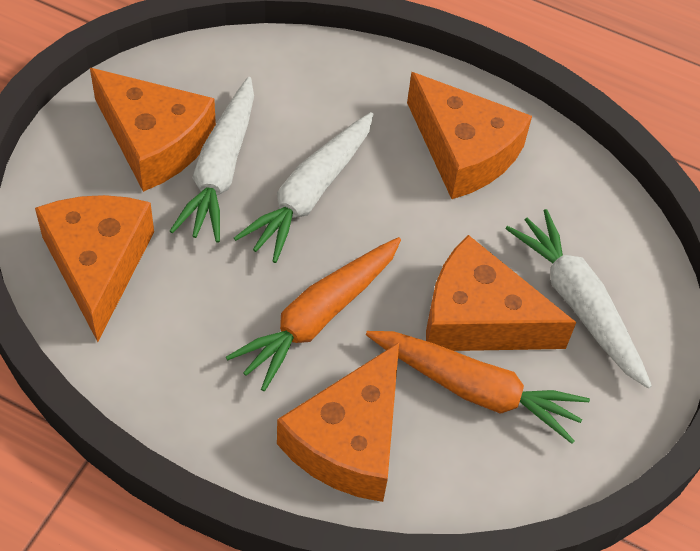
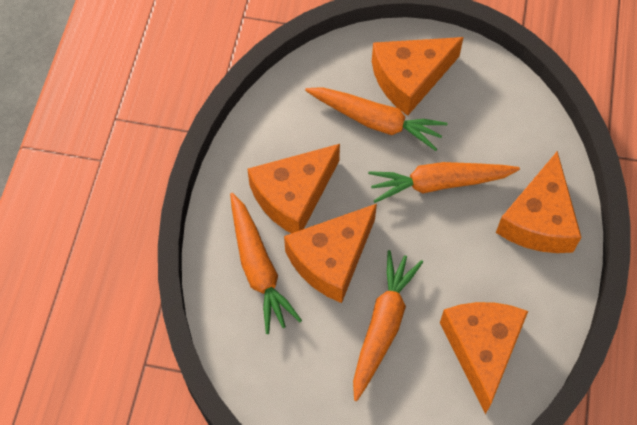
orange carrot: [226,237,401,391] [366,331,590,444] = 2 -> [230,193,302,334] [305,87,447,151] [353,250,423,401] [368,162,520,203] = 4
white carrot: [170,77,254,243] [234,112,373,263] [505,209,652,389] = 3 -> none = 0

